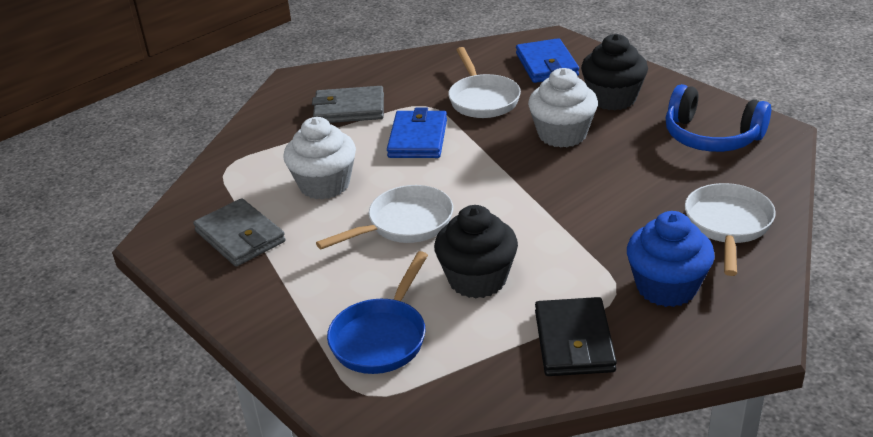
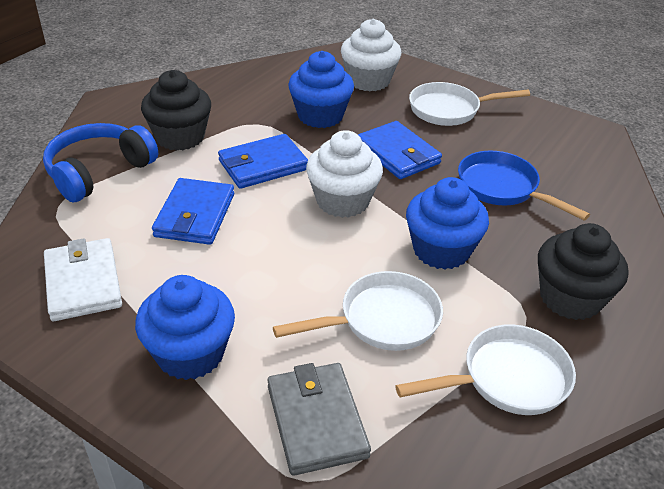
black wallet: [535,297,617,376] = 1 -> none = 0
blue cupcake: [627,211,715,307] = 1 -> [135,275,235,380] [288,51,354,128] [406,177,489,270] = 3
blue wallet: [387,108,447,158] [516,38,579,83] = 2 -> [152,178,234,245] [218,134,308,189] [358,121,442,179] = 3
grey wallet: [193,198,286,267] [312,86,384,123] = 2 -> [267,363,371,476] = 1
white wallet: none = 0 -> [44,238,122,321] = 1

